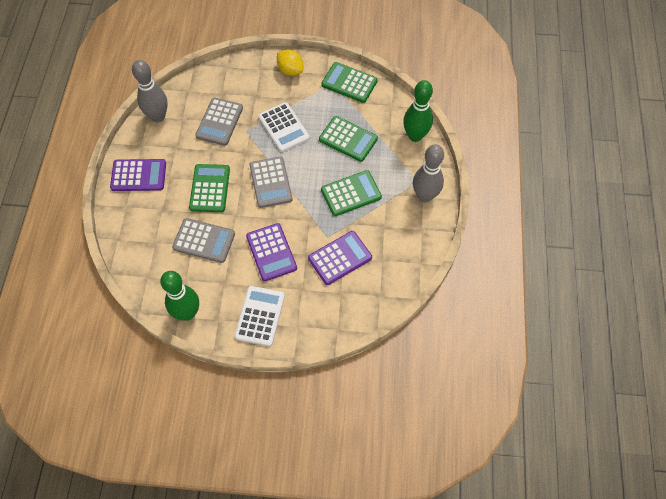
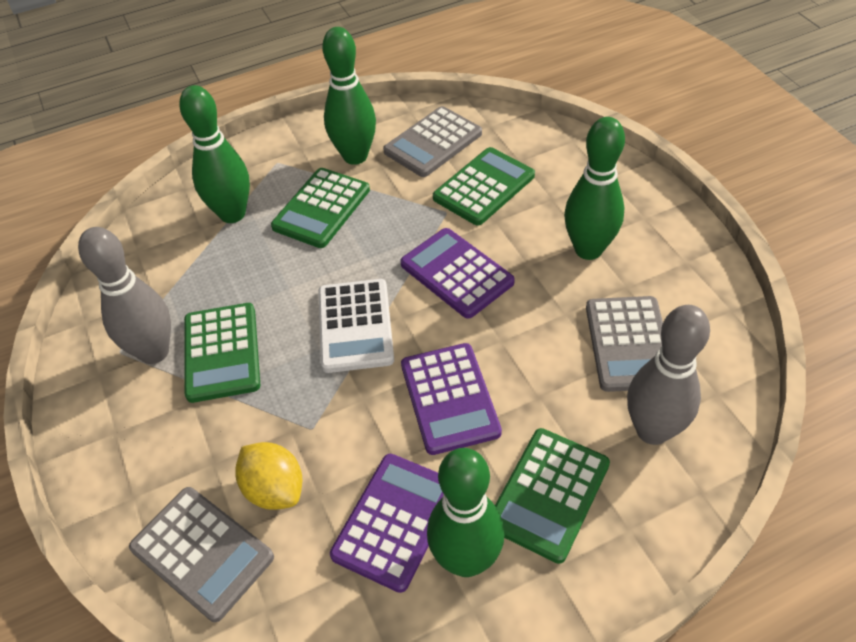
green bowling pin: [160,271,199,321] [403,80,433,142] = 2 -> [179,85,250,223] [322,27,376,165] [427,448,505,577] [564,117,625,260] = 4
white calculator: [235,286,285,346] [258,102,310,152] = 2 -> [318,279,394,373] = 1

